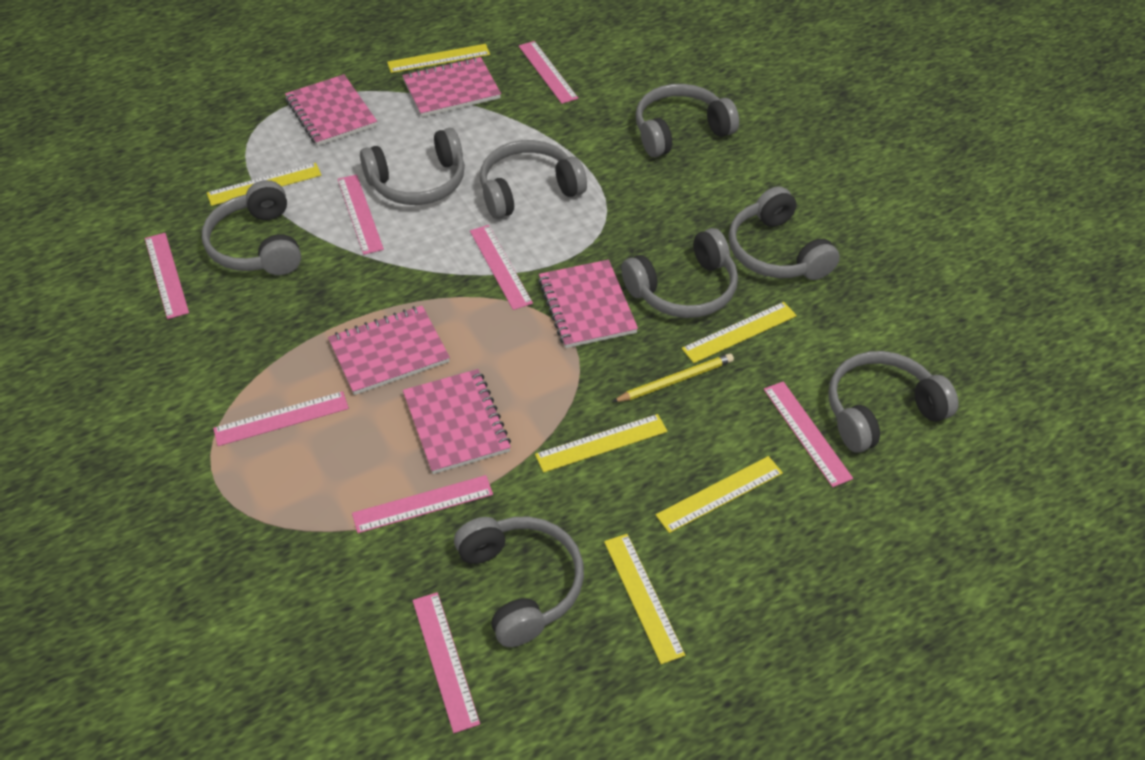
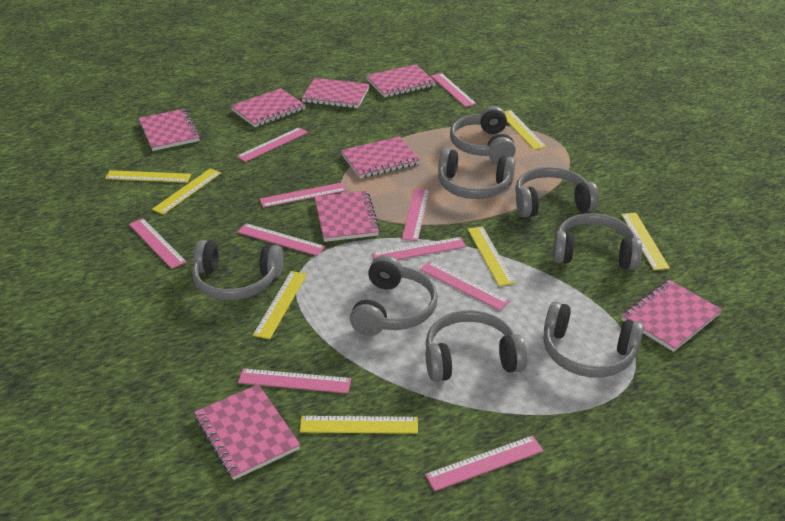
pink notebook: [285,74,377,146] [328,306,450,395] [402,57,501,117] [403,369,511,474] [538,260,638,348] = 5 -> [139,109,200,151] [194,384,300,480] [231,88,306,127] [301,78,370,108] [315,191,380,242] [341,137,420,179] [366,64,436,97] [621,280,722,352] = 8
pink ruler: [145,233,189,319] [213,391,349,446] [338,174,384,255] [352,475,493,533] [412,592,480,733] [470,225,533,310] [519,41,578,104] [764,381,853,487] = 8 -> [129,218,187,269] [237,127,308,162] [237,223,325,256] [238,368,351,393] [259,182,347,208] [372,237,466,260] [402,188,430,241] [420,261,510,311] [425,436,543,491] [431,73,477,107] = 10
yellow pencil: [612,353,734,402] = 1 -> none = 0
yellow ruler: [207,163,321,206] [387,44,490,73] [535,414,667,473] [604,534,685,664] [656,456,783,533] [682,302,797,363] = 6 -> [105,170,191,183] [152,168,221,215] [253,271,307,339] [299,416,418,434] [467,226,515,286] [504,110,547,150] [621,213,670,270] = 7

